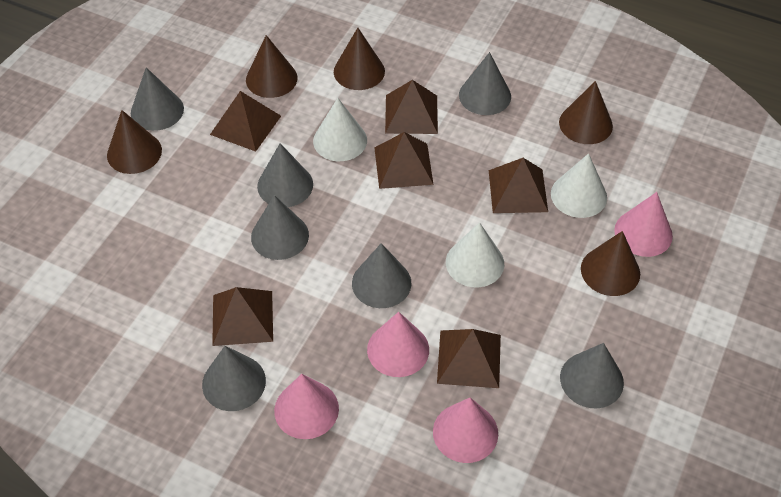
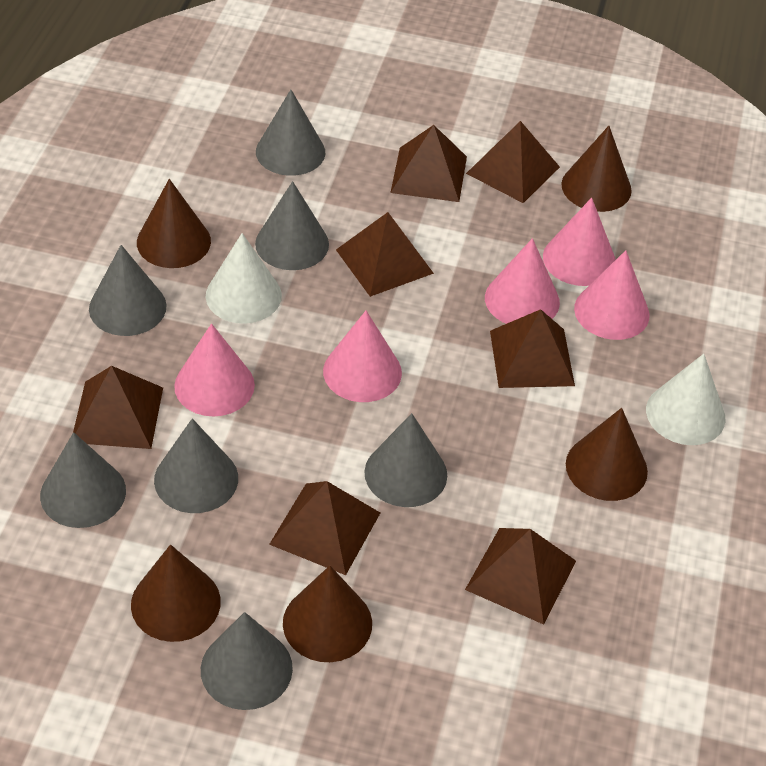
brown pyramid: [210,91,281,152] [212,287,273,346] [374,132,434,189] [385,80,438,134] [437,329,501,388] [489,158,548,213] = 6 -> [73,366,163,449] [269,481,380,575] [336,212,434,297] [390,125,467,202] [465,528,576,625] [466,121,560,203] [490,309,575,388] = 7
pink cone: [274,374,339,439] [367,312,429,377] [433,398,498,463] [614,192,673,257] = 4 -> [174,324,255,416] [323,311,402,402] [485,238,560,324] [543,198,616,286] [574,250,649,340] = 5
white cone: [313,98,367,161] [446,222,504,288] [551,153,607,218] = 3 -> [206,233,282,324] [646,354,726,445] = 2

